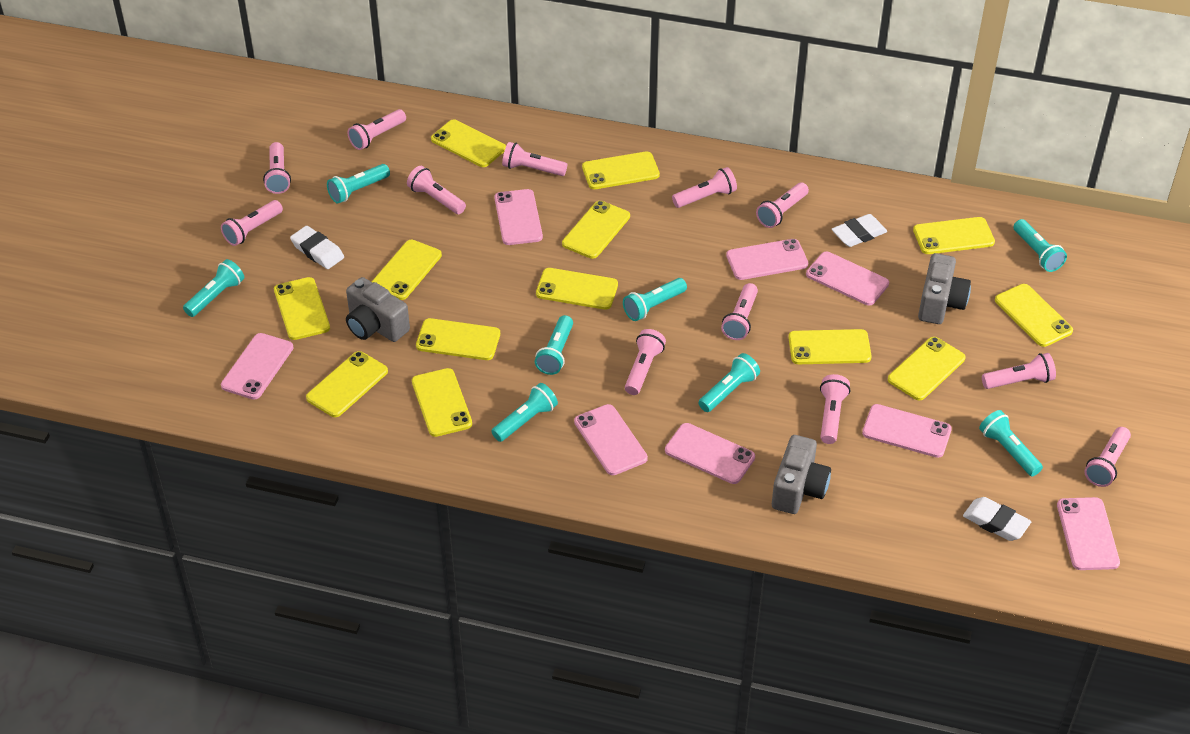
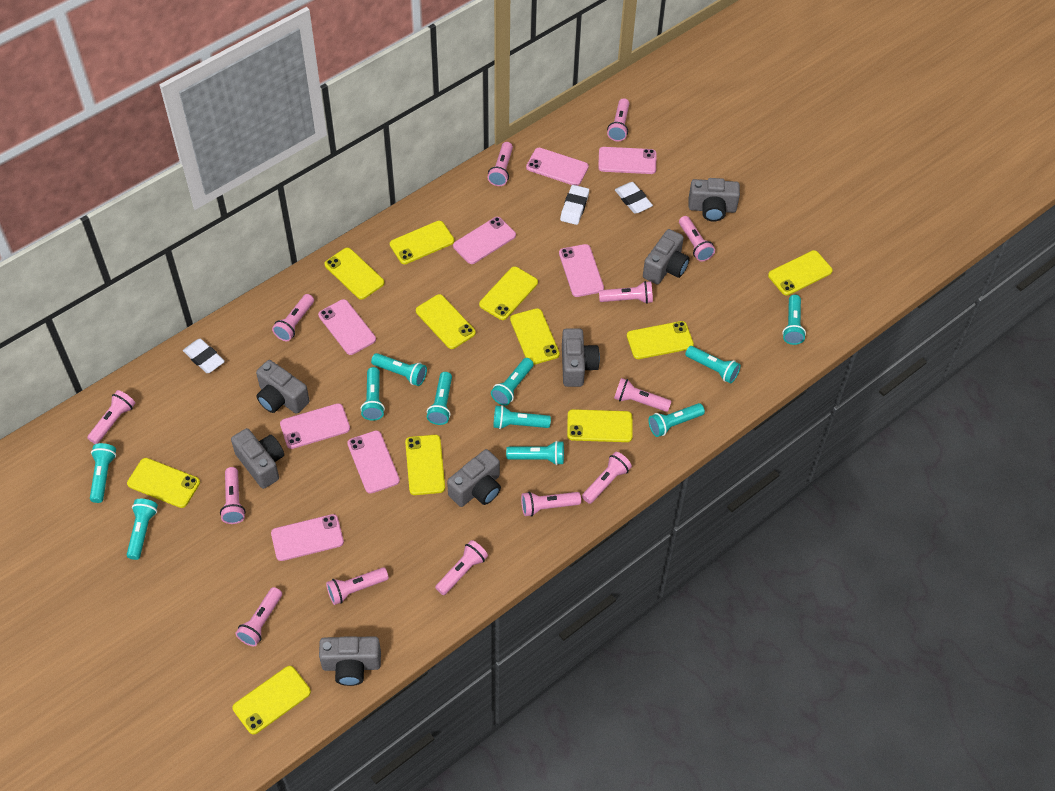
grey camera: [346,277,410,342] [772,435,831,514] [918,253,971,324] = 3 -> [231,428,284,489] [256,360,310,414] [319,636,381,686] [447,449,501,507] [562,328,600,387] [643,229,690,285] [689,178,740,221] = 7
pink flashlight: [221,200,283,246] [263,142,291,194] [348,109,406,150] [407,166,466,214] [502,142,567,176] [625,329,666,395] [672,167,737,208] [721,283,758,340] [756,182,809,228] [820,374,850,444] [982,353,1056,389] [1084,427,1131,487] = 12 -> [87,390,135,444] [220,467,246,524] [235,587,282,646] [272,294,314,341] [326,567,389,605] [435,540,488,595] [488,142,513,186] [521,492,581,517] [582,452,632,504] [599,281,653,304] [607,98,629,141] [614,378,672,412] [679,216,715,262] = 13
turquoise flashlight: [183,259,244,317] [327,164,390,203] [491,383,558,442] [535,315,573,375] [623,278,687,321] [699,353,760,412] [979,410,1043,476] [1014,219,1067,272] = 8 -> [90,443,116,503] [127,499,158,560] [360,367,385,421] [371,353,427,386] [427,372,452,425] [491,358,534,406] [494,405,551,429] [506,441,564,465] [648,403,705,437] [685,346,741,384] [782,295,806,345] = 11
yellow phone: [274,277,330,340] [306,351,388,417] [372,240,442,300] [412,368,472,437] [416,318,500,360] [431,119,506,167] [536,268,618,310] [562,201,630,259] [582,151,660,189] [788,329,872,364] [888,337,966,400] [913,217,995,254] [995,284,1073,347] = 13 -> [127,458,200,508] [233,666,311,734] [324,248,385,300] [390,221,454,264] [405,435,445,495] [416,294,476,349] [479,266,538,320] [510,308,560,365] [567,409,633,442] [627,321,694,359] [768,250,833,296] = 11

